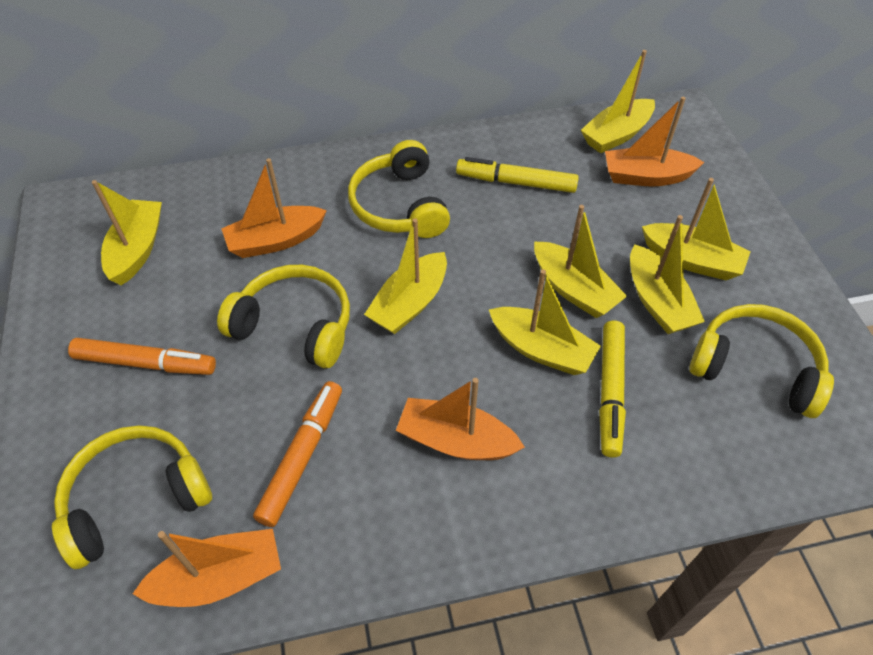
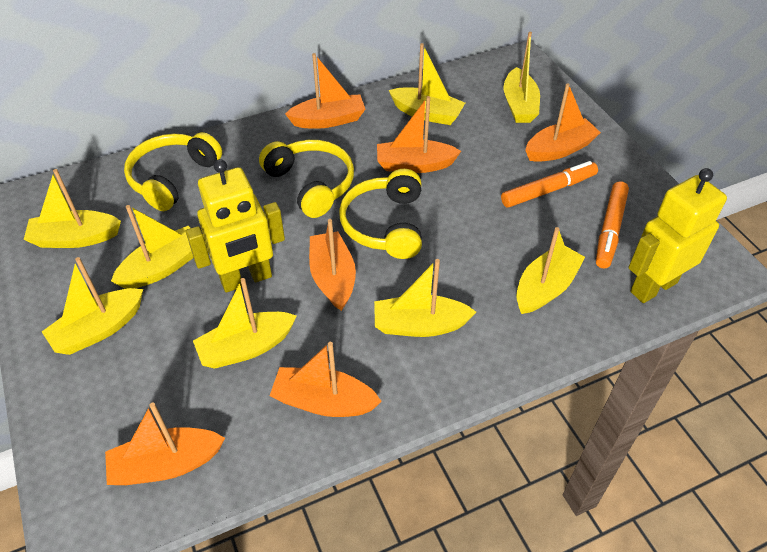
orange boat: [133,529,281,607] [221,158,327,258] [396,378,525,460] [605,97,704,187] = 4 -> [105,402,225,485] [269,342,382,417] [285,53,365,129] [309,219,356,311] [377,96,461,173] [525,83,601,162] = 6
yellow boat: [92,180,162,285] [364,218,447,334] [489,269,601,375] [534,205,627,318] [581,50,655,153] [630,215,705,334] [642,178,751,280] = 7 -> [24,169,121,248] [42,257,143,355] [111,205,193,289] [193,278,297,369] [374,259,476,337] [389,43,465,125] [504,32,540,123] [516,227,585,314] = 8
yellow headphones: [52,425,212,569] [217,265,350,368] [348,140,450,238] [690,304,834,418] = 4 -> [124,132,222,211] [259,140,354,218] [339,169,422,259] = 3
yellow marker: [456,157,579,193] [599,321,626,458] = 2 -> none = 0
yellow robot: none = 0 -> [186,159,285,293] [629,168,727,303] = 2

